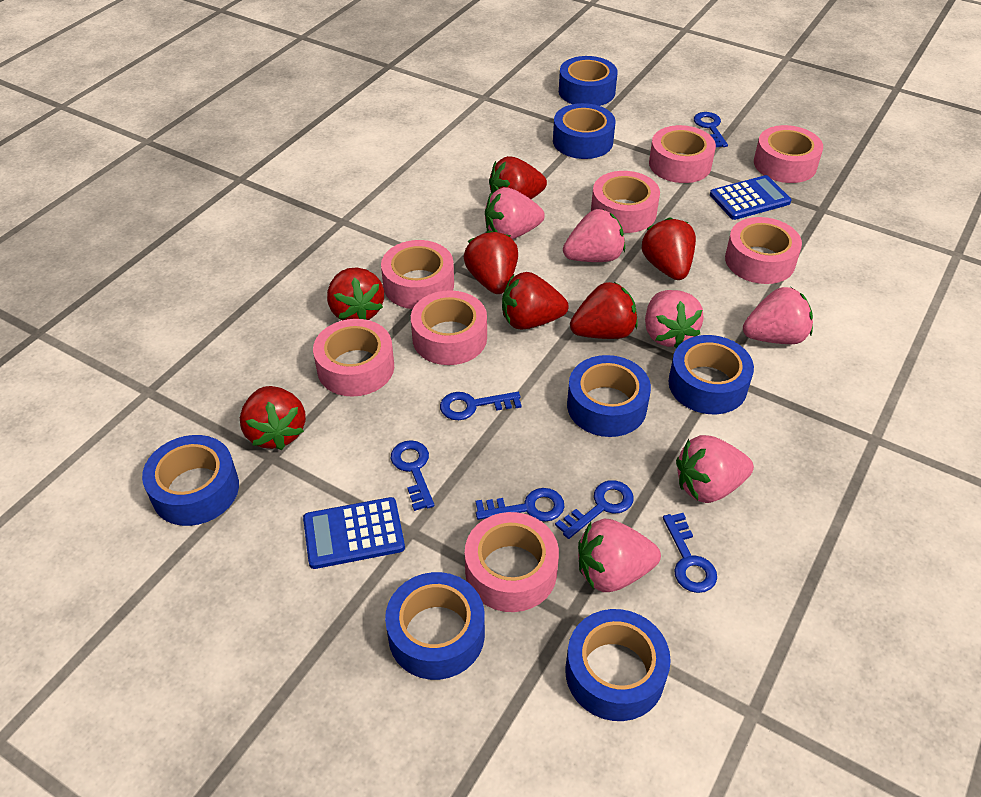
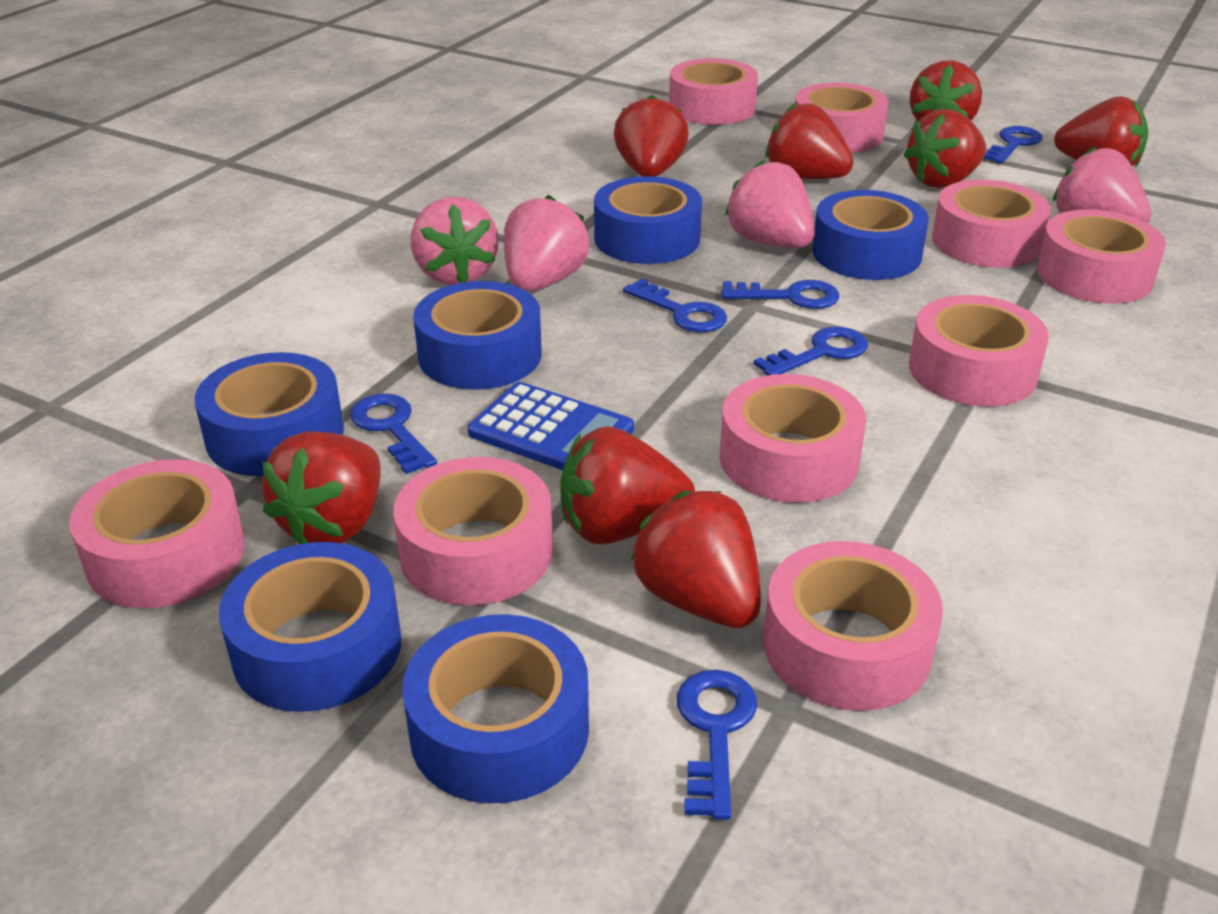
blue calculator: [303,497,405,569] [710,175,791,220] = 2 -> [468,382,634,470] = 1
blue tape: [142,435,239,526] [385,572,485,680] [553,103,615,159] [559,56,618,106] [565,609,671,721] [567,355,651,437] [668,335,754,414] = 7 -> [194,352,344,476] [219,542,402,712] [402,614,589,803] [413,281,542,390] [594,176,702,264] [812,190,929,280] = 6
pink strawberry: [485,187,545,239] [563,209,625,262] [578,519,661,592] [645,290,704,348] [676,435,754,503] [743,287,813,344] = 6 -> [411,197,499,285] [504,195,589,292] [725,160,815,248] [1053,147,1151,223] = 4
pink tape: [313,319,394,397] [381,240,454,309] [411,290,487,365] [465,512,559,612] [591,171,660,233] [649,125,716,183] [725,217,802,284] [754,125,823,183] = 8 -> [69,459,245,608] [393,457,553,605] [669,58,758,125] [720,374,866,503] [763,541,943,711] [795,83,889,153] [909,295,1049,407] [932,180,1051,268] [1037,209,1166,303] = 9
red strawberry: [240,386,306,450] [327,268,384,320] [464,230,518,294] [489,156,547,199] [502,272,569,329] [570,282,638,339] [642,217,696,280] = 7 -> [262,431,381,544] [560,426,695,545] [614,95,689,177] [631,490,761,628] [765,103,854,179] [903,109,986,188] [910,61,982,121] [1054,96,1148,168] = 8

